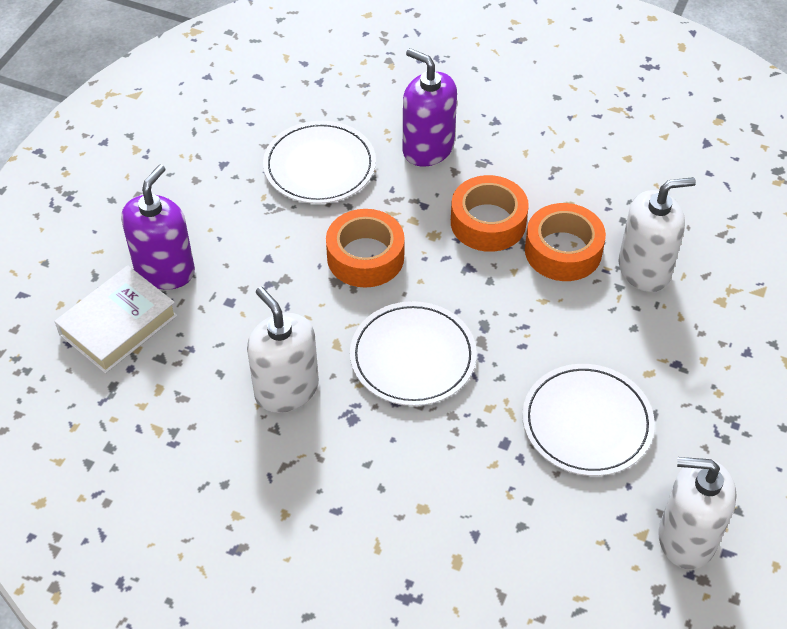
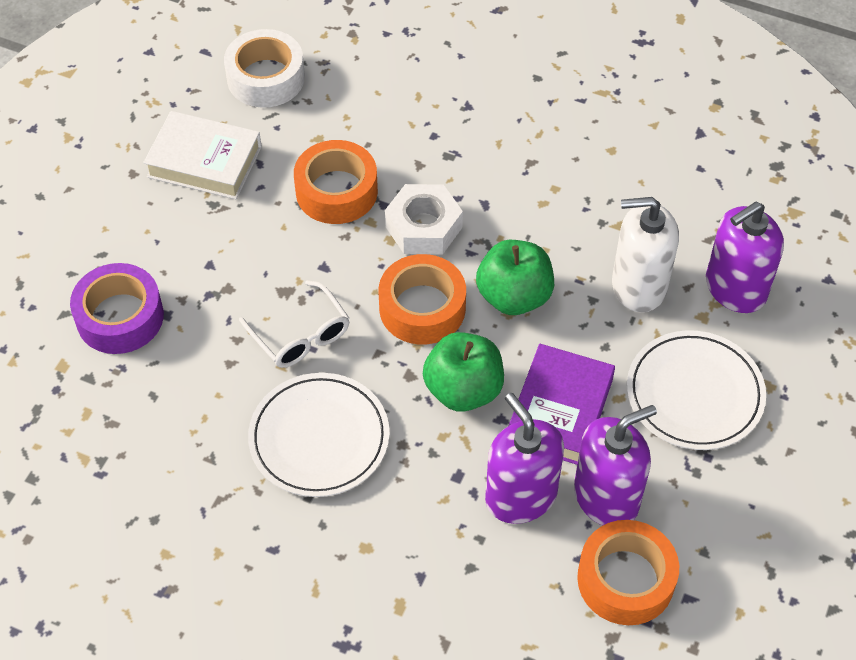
green apple: none = 0 -> [423,332,504,412] [476,240,554,315] = 2
purple book: none = 0 -> [509,344,615,465] = 1
purple soap dispenser: [121,164,195,290] [403,48,457,167] = 2 -> [485,393,564,524] [574,405,657,525] [706,202,784,313] = 3
purple tape: none = 0 -> [70,263,164,354] = 1
white glasses: none = 0 -> [239,280,350,368] = 1
white nut: none = 0 -> [385,184,463,255] = 1
white plate: [263,121,376,204] [350,301,477,406] [522,364,655,476] = 3 -> [248,373,390,497] [627,330,766,450] = 2
white soap dispenser: [247,287,319,413] [619,177,696,292] [658,457,736,569] = 3 -> [612,197,679,312] = 1
white tape: none = 0 -> [224,29,305,108] = 1

